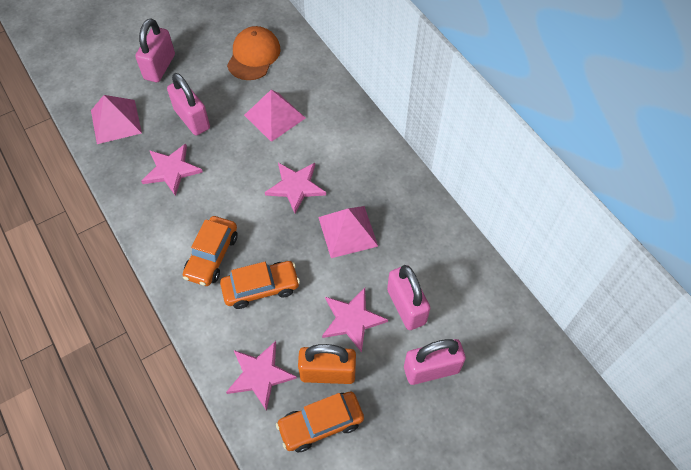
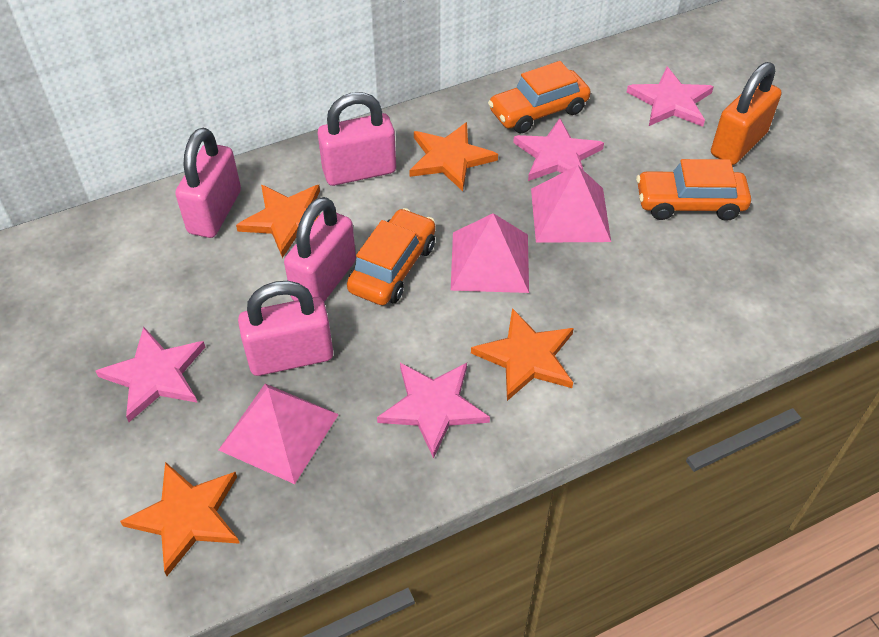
orange cap: [227,26,281,80] = 1 -> none = 0
orange star: none = 0 -> [120,462,240,576] [236,185,320,258] [409,122,498,191] [471,308,574,401] = 4

